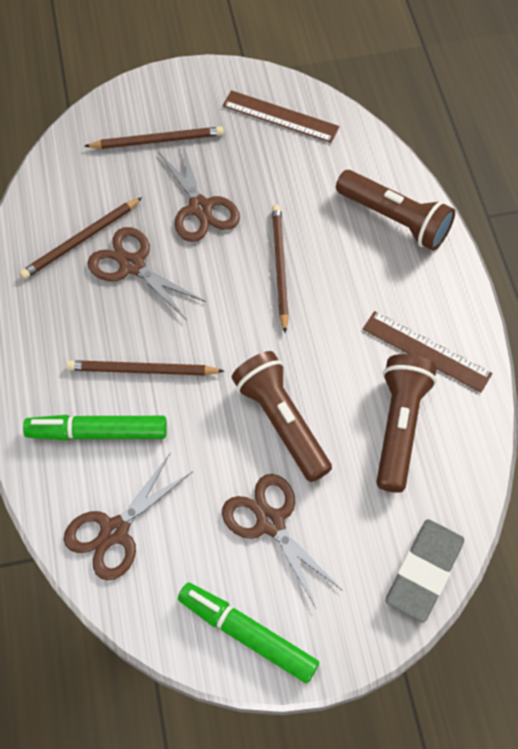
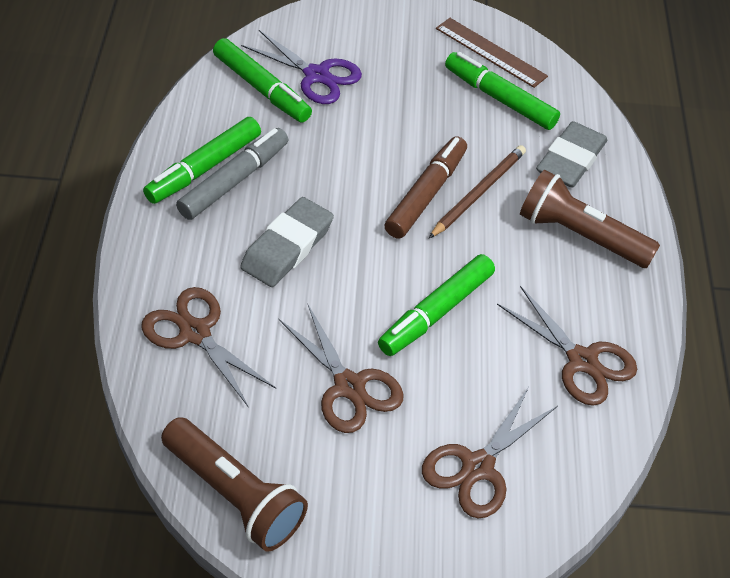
brown flashlight: [232,351,332,482] [336,170,455,251] [376,354,437,493] = 3 -> [161,417,308,552] [520,170,660,268] = 2
brown marker: none = 0 -> [384,136,467,239] = 1
brown pencil: [20,197,143,279] [66,360,224,376] [84,127,224,149] [272,205,289,333] = 4 -> [429,145,526,238] = 1
brown ruler: [223,90,339,143] [363,311,493,393] = 2 -> [436,18,548,88] = 1
green marker: [23,415,167,441] [178,582,319,683] = 2 -> [143,117,261,204] [213,38,312,122] [378,254,495,356] [445,52,560,130] = 4
grey eraser: [386,519,464,623] = 1 -> [240,197,334,287] [536,121,607,188] = 2
grey marker: none = 0 -> [176,128,288,220] = 1
purple scissors: none = 0 -> [241,30,362,104] = 1

